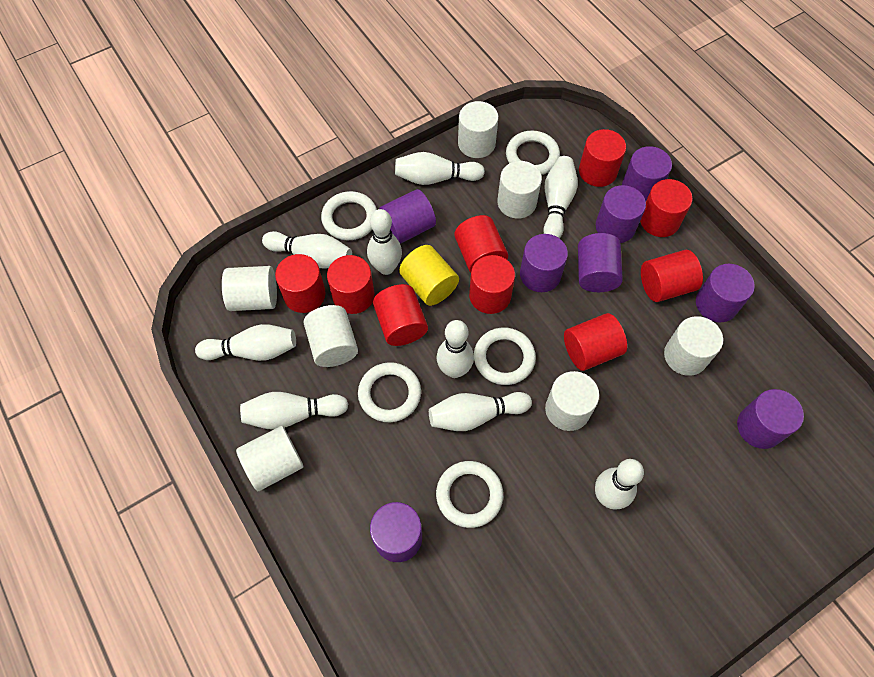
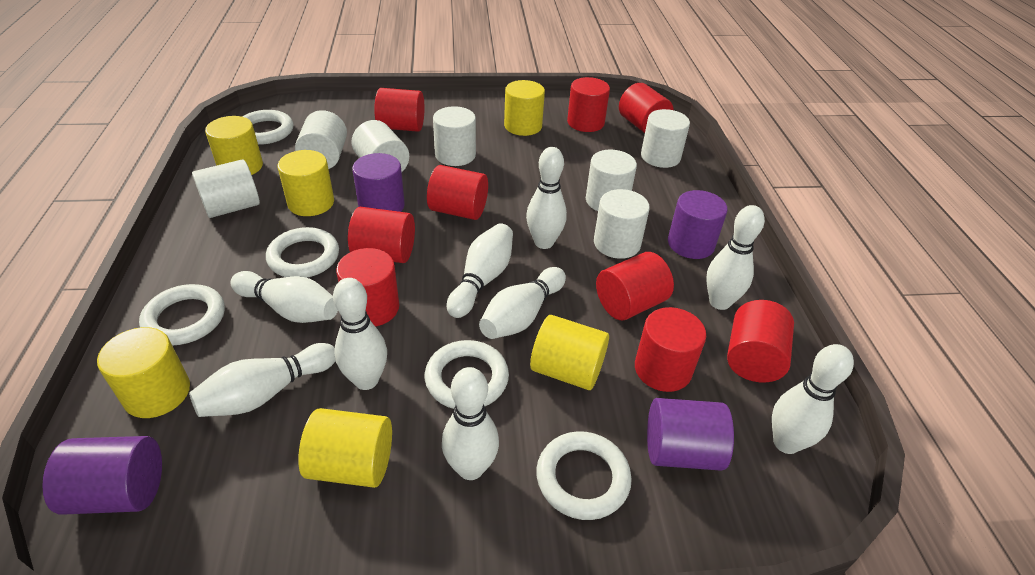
purple cylinder: [370,502,422,562] [379,189,436,244] [520,234,568,292] [578,233,623,292] [596,185,646,243] [622,146,672,201] [696,264,755,322] [737,389,804,449] = 8 -> [42,436,162,515] [352,153,405,212] [647,398,734,471] [668,190,728,259] = 4
yellow cylinder: [399,245,459,306] = 1 -> [97,327,190,418] [205,116,263,175] [278,150,334,216] [298,408,392,488] [504,80,545,136] [530,315,609,390] = 6

